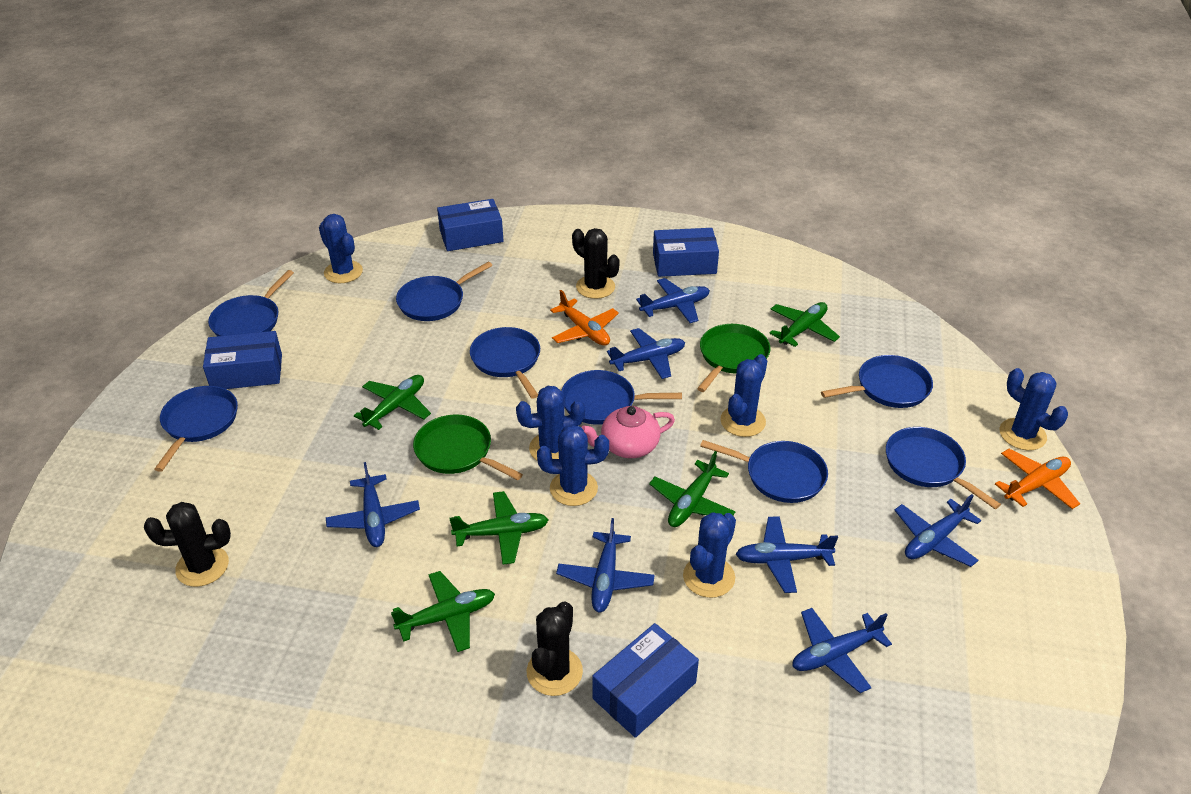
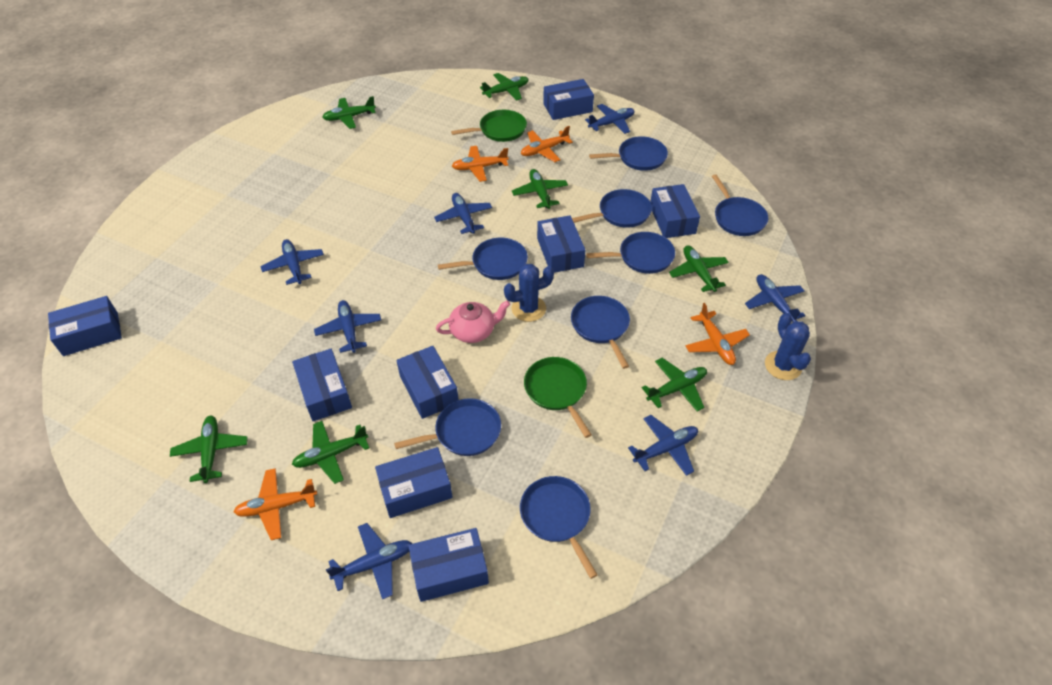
black cactus: [144,502,231,587] [527,601,583,696] [572,228,620,299] = 3 -> none = 0
blue box: [203,331,282,389] [437,199,503,251] [592,623,699,738] [653,228,719,277] = 4 -> [48,296,122,356] [292,349,352,421] [375,447,453,518] [396,346,459,419] [409,528,489,602] [537,215,585,273] [543,79,594,120] [650,184,700,238] = 8
blue cactus: [319,214,363,283] [516,386,585,460] [537,425,609,506] [683,512,736,598] [721,354,767,437] [1000,368,1068,450] = 6 -> [504,264,554,322] [765,313,811,380] = 2
green plane: [354,375,431,430] [391,571,495,652] [449,491,548,565] [649,451,736,527] [769,302,840,347] = 5 -> [170,416,248,483] [292,421,369,484] [322,96,376,129] [480,73,529,101] [512,169,568,209] [642,358,707,412] [669,245,729,292] = 7
orange plane: [550,290,619,346] [995,449,1080,509] = 2 -> [234,468,317,540] [452,146,509,182] [521,126,573,162] [685,303,750,365] = 4

